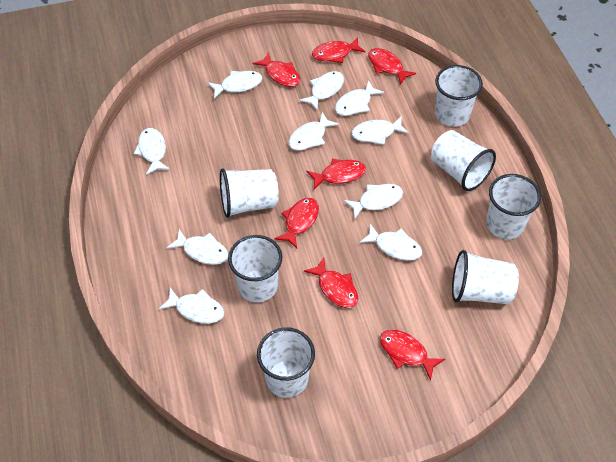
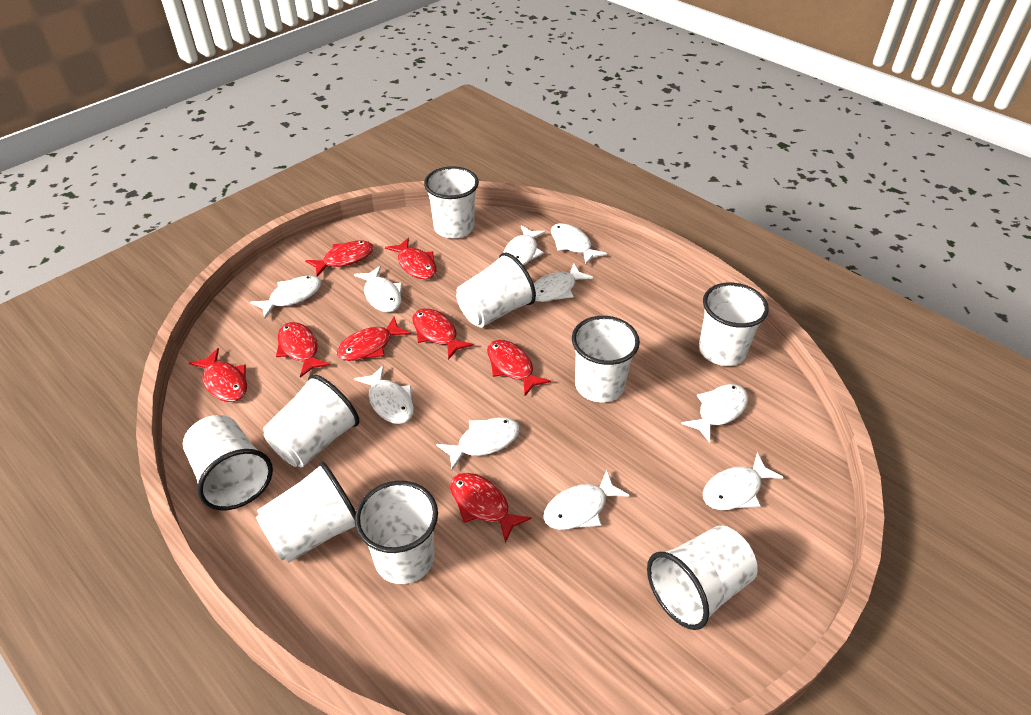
red fish: [253,52,300,87] [274,198,319,248] [304,258,358,308] [307,159,366,190] [312,37,366,63] [368,48,416,85] [380,330,445,381] = 7 -> [189,348,247,402] [276,322,330,378] [305,241,374,277] [336,317,411,361] [385,238,436,279] [412,308,474,360] [450,473,532,543] [487,340,551,396] = 8
white cup: [220,168,279,218] [228,235,283,302] [257,327,315,398] [431,130,496,191] [435,65,483,127] [452,250,519,304] [486,174,541,239] = 7 -> [183,415,273,510] [256,462,356,562] [263,374,359,468] [355,481,438,584] [424,166,479,238] [456,252,536,327] [572,316,640,402] [647,525,758,630] [699,283,769,366] = 9

